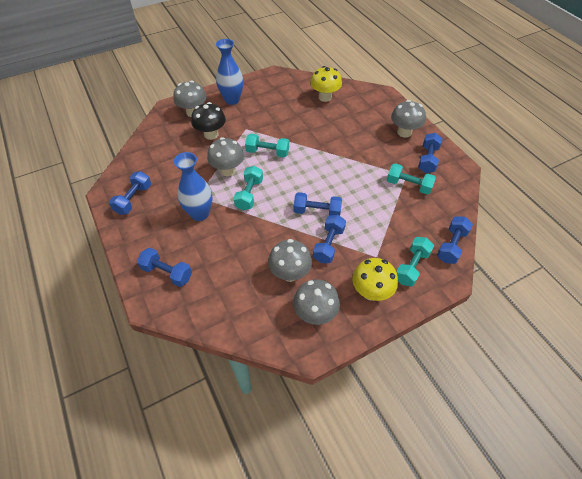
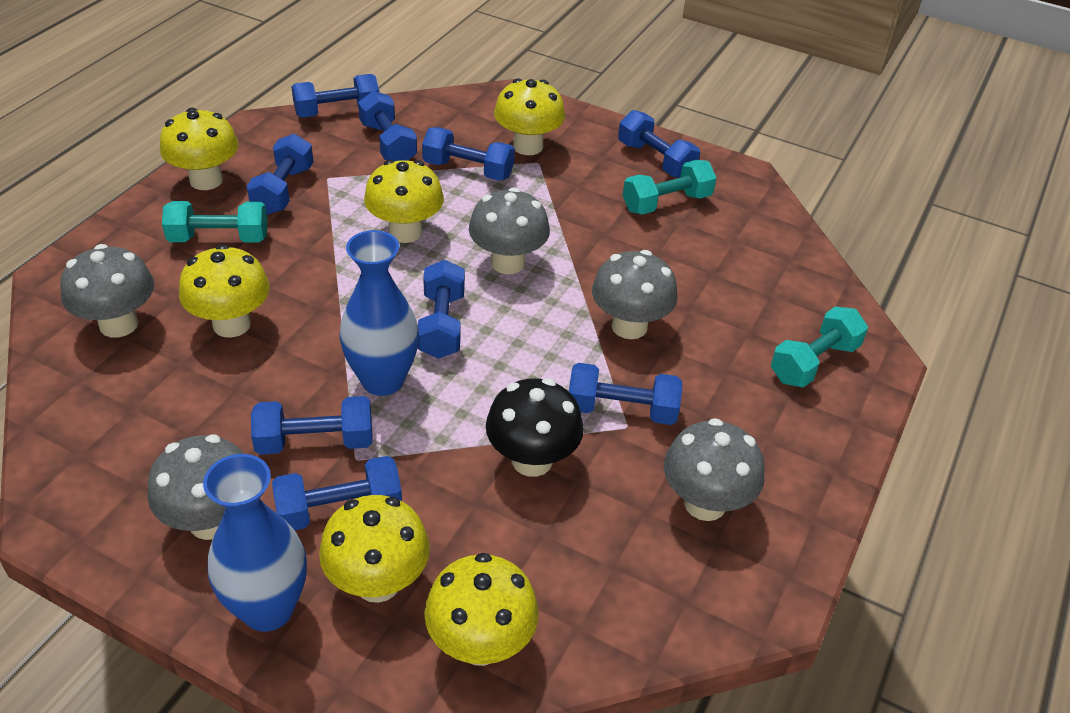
blue dumbbell: [109,171,151,215] [137,248,192,287] [294,192,342,216] [313,215,346,263] [418,133,443,173] [437,216,473,264] = 6 -> [247,134,313,215] [251,396,372,455] [272,456,402,530] [291,74,379,118] [358,91,417,161] [418,260,465,359] [422,127,515,181] [569,363,683,425] [618,110,700,178] = 9
turquoise dumbbell: [233,166,263,210] [245,134,289,157] [387,163,436,195] [396,237,434,287] = 4 -> [162,201,268,243] [623,160,716,215] [771,306,868,387] = 3
yellow mushroom: [310,66,342,102] [352,258,398,301] = 2 -> [160,108,239,190] [179,244,270,338] [319,495,430,603] [364,160,444,243] [424,553,539,666] [494,78,565,155] = 6

